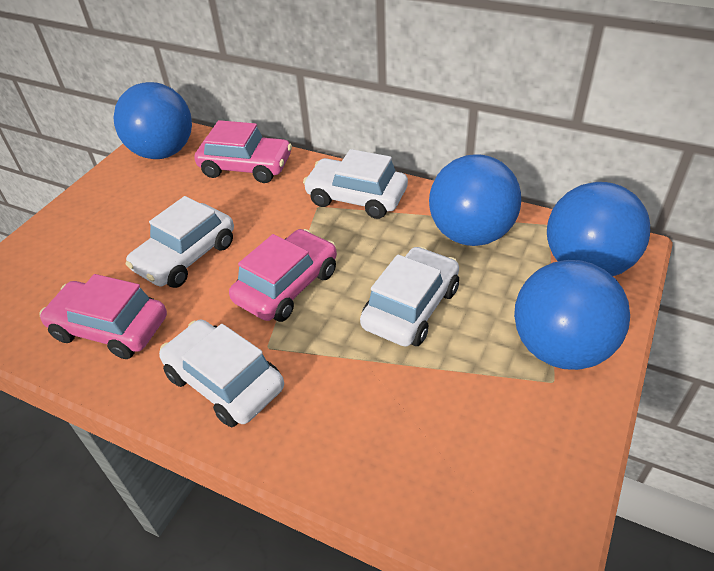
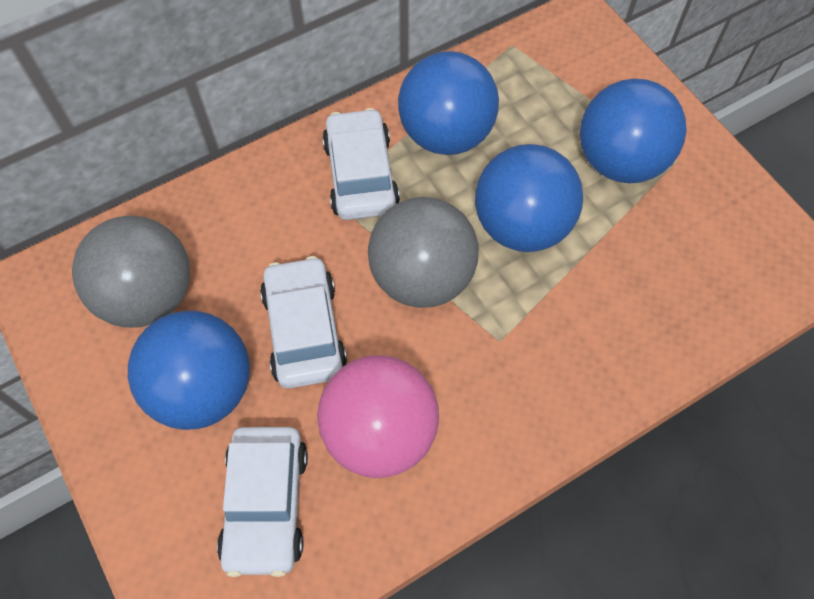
grey ball: none = 0 -> [72,216,190,328] [368,197,479,308] = 2
pink ball: none = 0 -> [317,355,439,478] = 1
pink car: [40,274,167,359] [194,120,292,183] [229,229,337,322] = 3 -> none = 0
white car: [126,196,234,288] [159,320,284,427] [303,149,408,219] [360,246,459,347] = 4 -> [217,427,308,577] [260,256,347,388] [322,108,400,220] = 3

